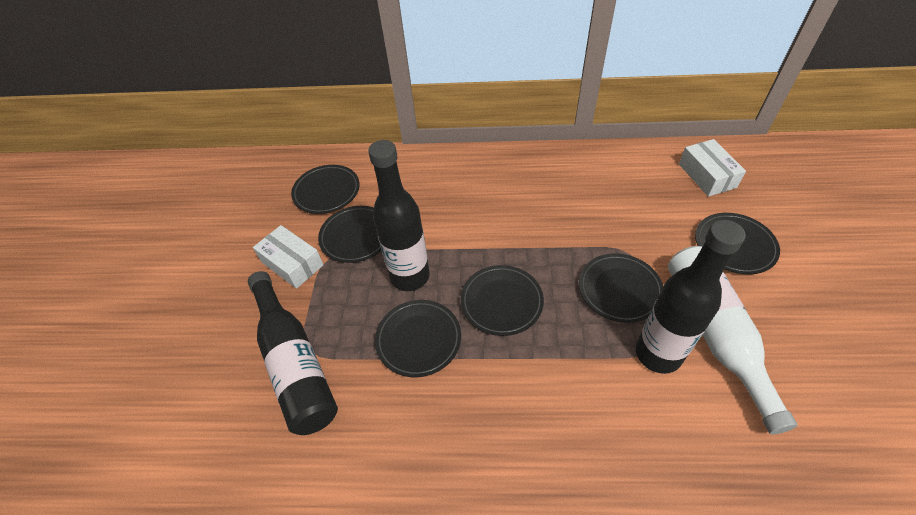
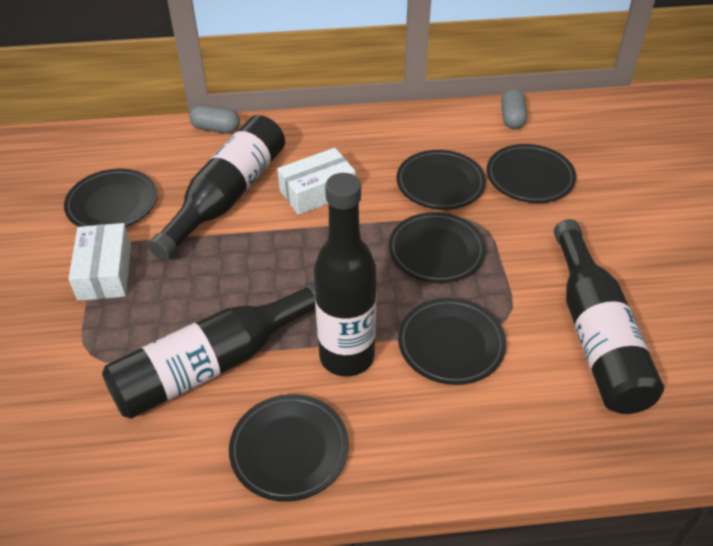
black bottle: [248,271,338,435] [368,140,430,291] [636,220,746,374] = 3 -> [102,281,316,419] [148,115,285,261] [314,173,376,377] [554,219,664,414] = 4
grey capsule: none = 0 -> [189,105,240,133] [501,89,527,129] = 2
white bottle: [668,246,798,434] = 1 -> none = 0

